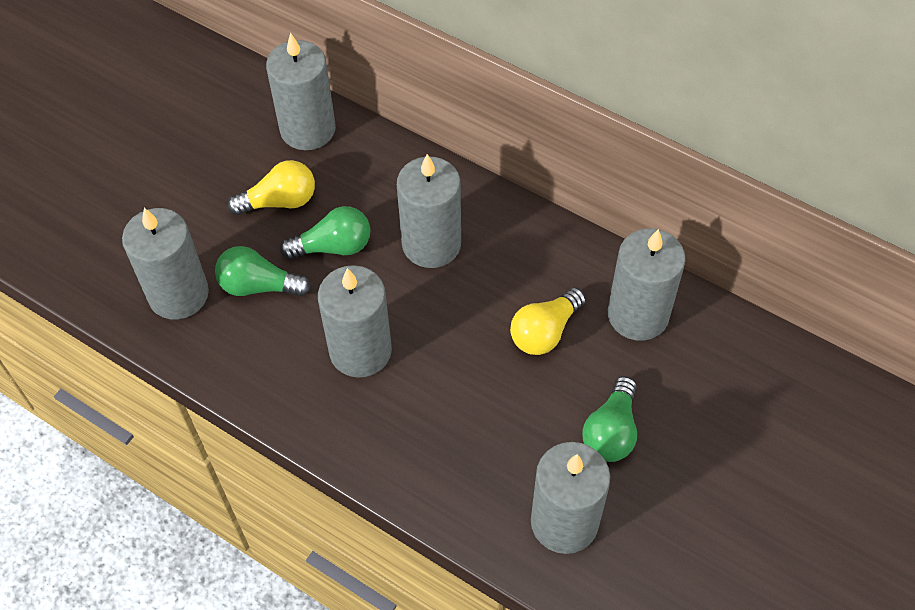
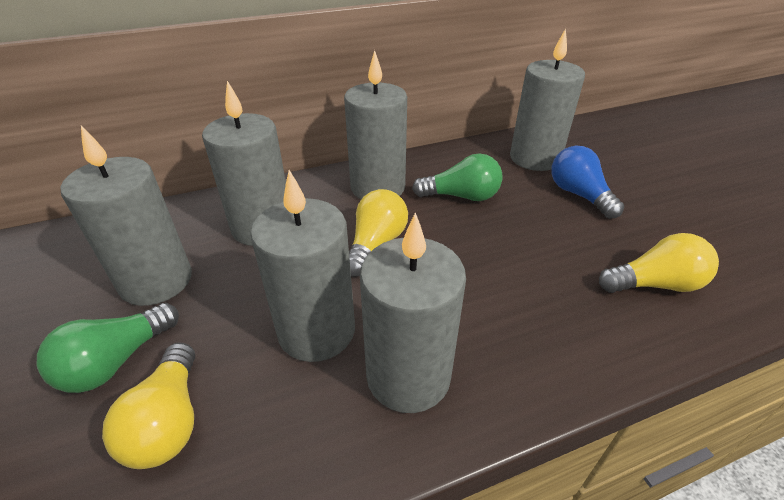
blue light bulb: none = 0 -> [551,146,624,219] = 1
green light bulb: [215,246,311,296] [280,206,371,259] [582,376,637,462] = 3 -> [37,303,179,393] [412,153,502,201] = 2
yellow light bulb: [227,160,315,215] [510,287,586,355] = 2 -> [102,343,195,469] [349,189,408,277] [599,233,719,293] = 3

